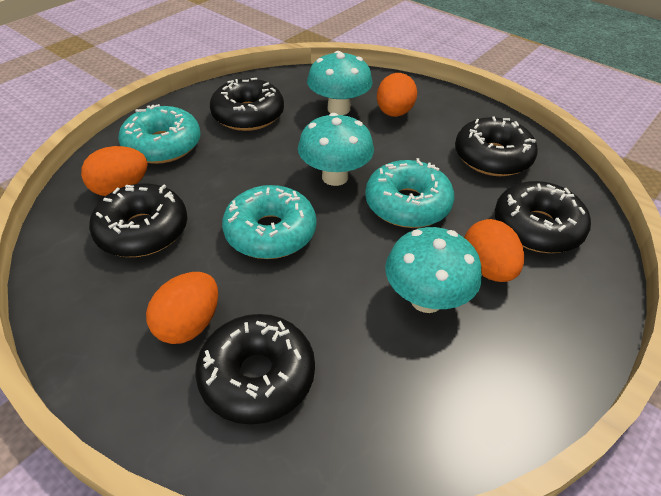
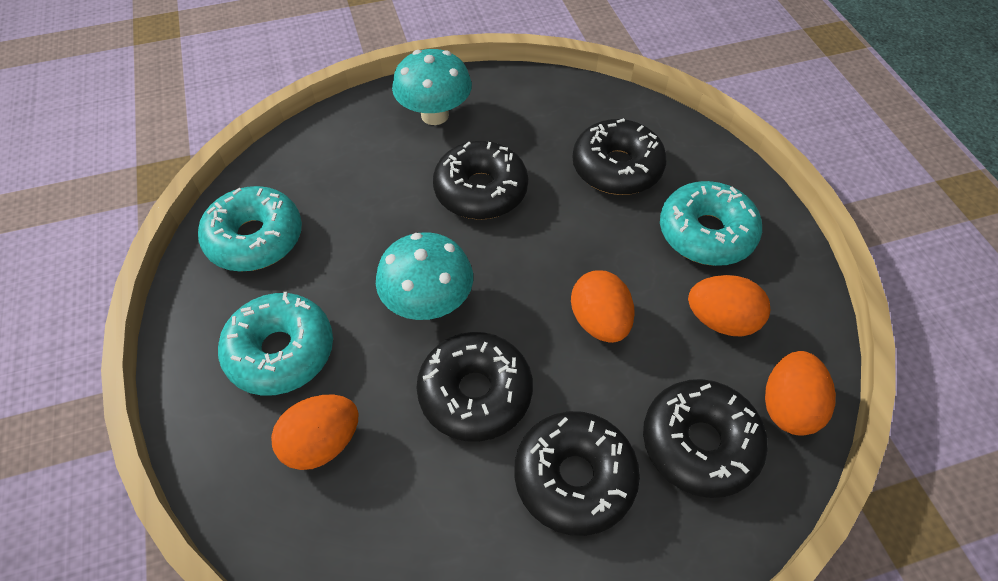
turquoise mushroom: [298,113,374,186] [307,51,373,115] [385,227,482,313] = 3 -> [376,232,473,320] [392,49,472,125] = 2

